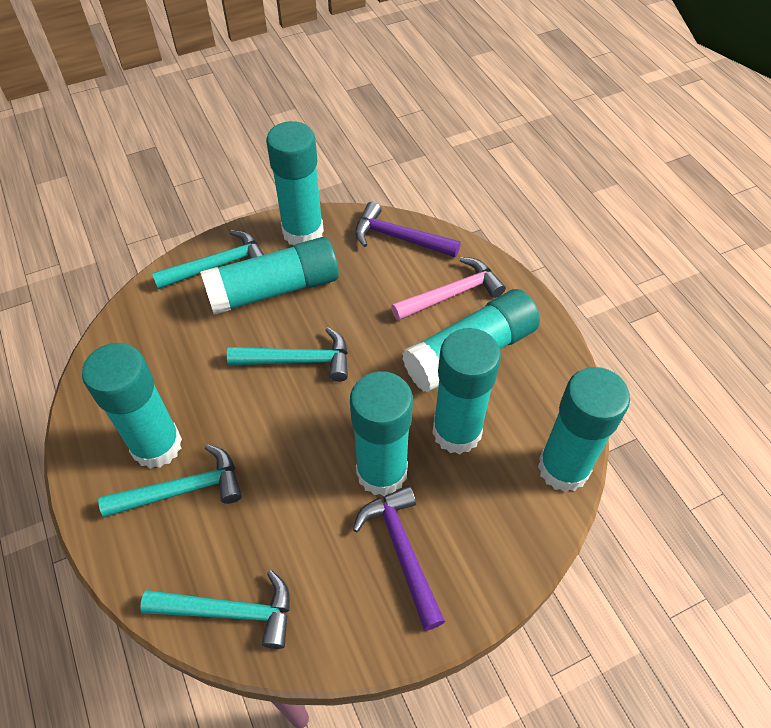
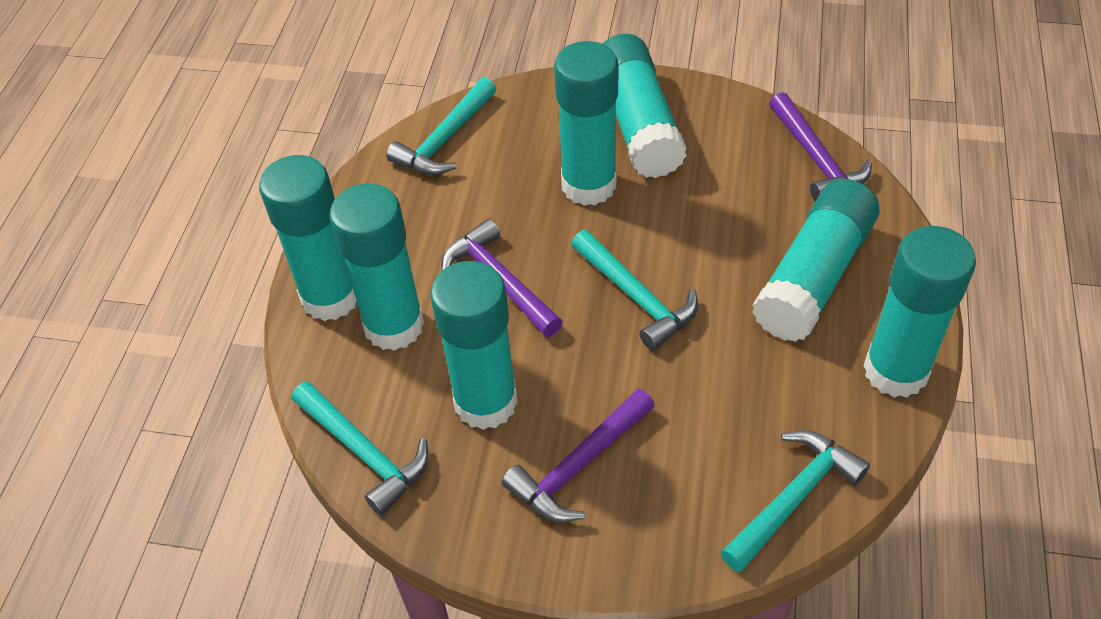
pink hammer: [391,257,506,321] = 1 -> none = 0
purple hammer: [353,486,445,631] [355,202,461,257] = 2 -> [441,219,563,337] [502,388,655,522] [769,92,872,201] = 3

